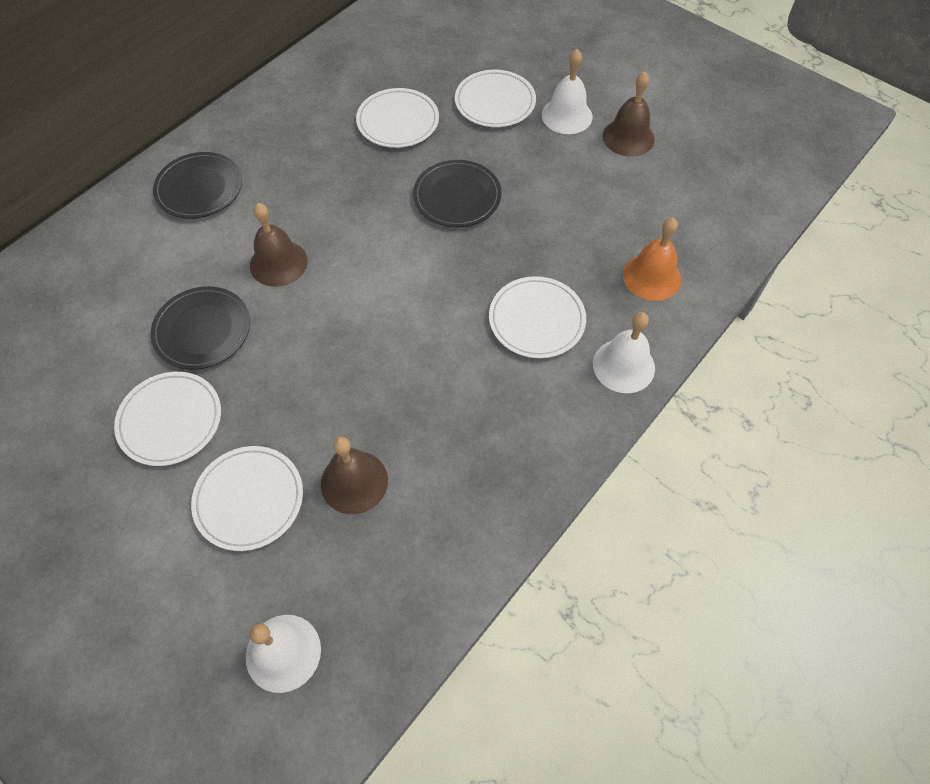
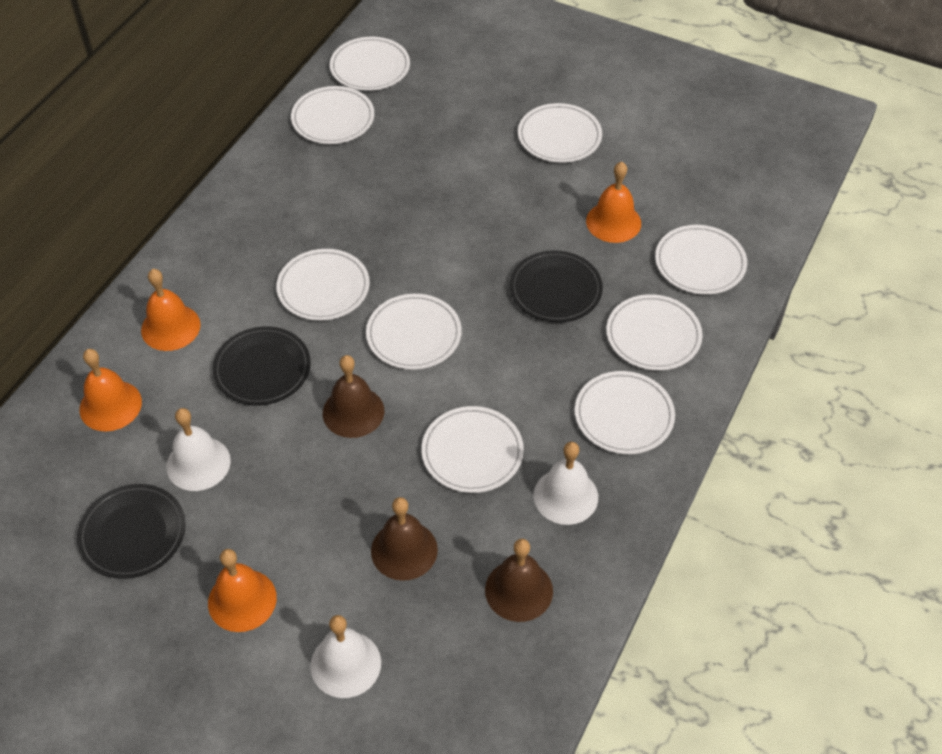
orange bell: [623,217,681,301] = 1 -> [79,349,142,431] [141,269,201,351] [208,549,277,632] [586,162,641,243] = 4
white plate: [114,372,221,466] [191,446,303,551] [356,88,439,148] [455,70,536,127] [489,276,586,358] = 5 -> [276,249,370,321] [291,86,374,144] [330,37,410,91] [366,294,462,370] [421,406,524,493] [518,103,602,163] [575,371,675,454] [606,294,703,371] [655,225,747,295] = 9

